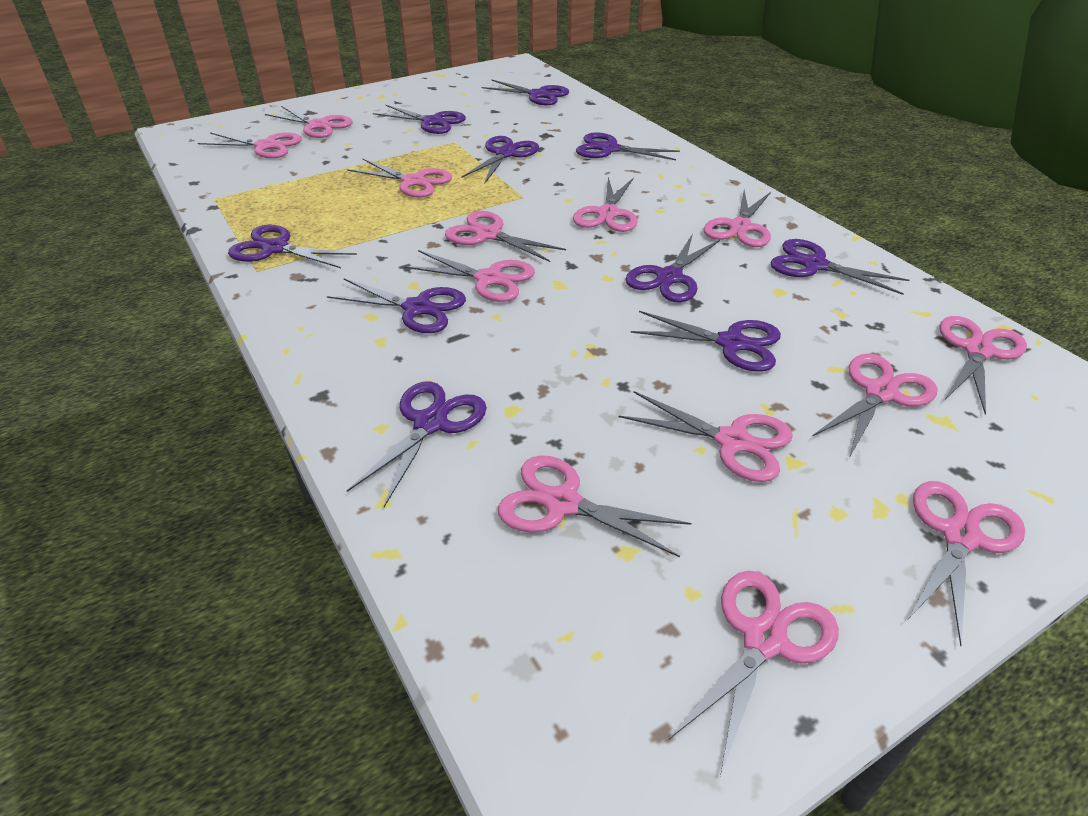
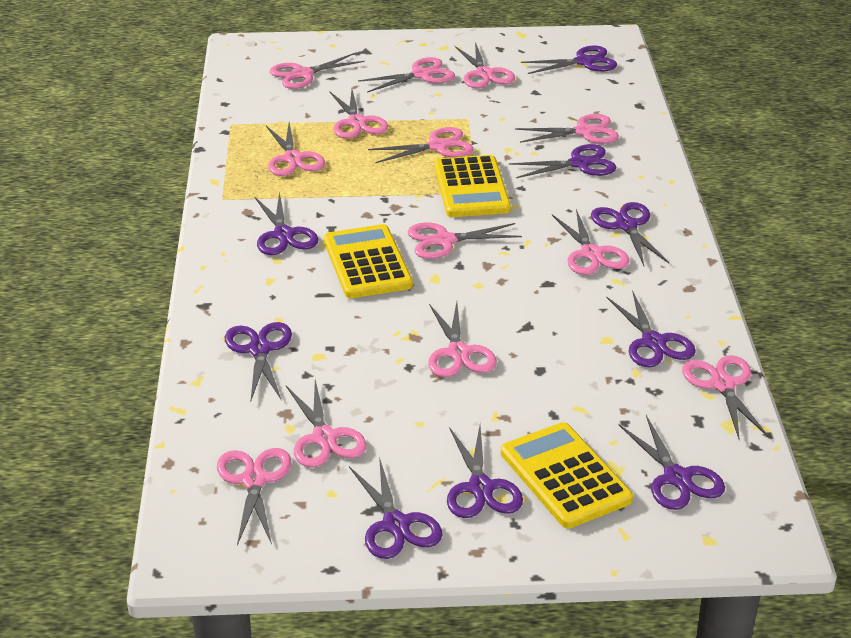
purple scissors: [228,225,357,268] [327,278,466,333] [347,381,487,507] [373,104,466,134] [462,136,539,184] [481,80,569,106] [576,133,680,160] [625,234,720,302] [631,311,781,372] [770,239,909,295] = 10 -> [225,322,292,401] [254,192,318,255] [349,457,443,559] [447,426,523,518] [509,144,616,178] [521,46,617,74] [591,202,669,266] [607,290,696,367] [618,415,725,510] = 9
yellow calculator: none = 0 -> [324,224,413,298] [434,155,511,217] [501,422,633,528] = 3

